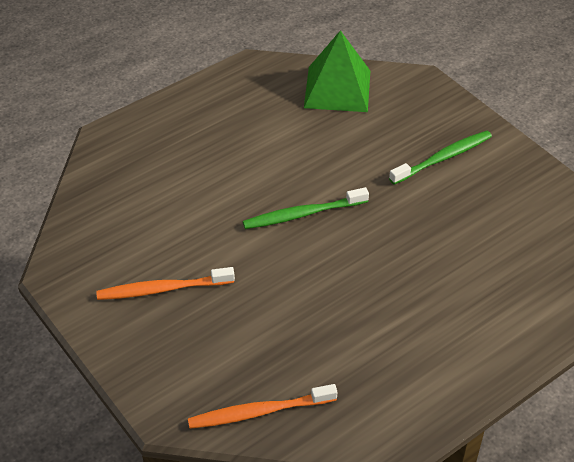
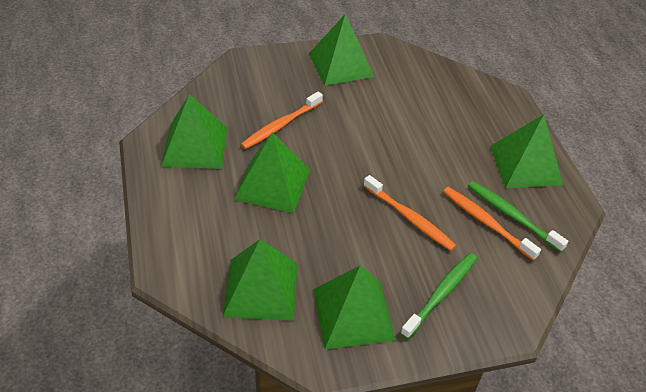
green pyramid: [304,30,370,112] = 1 -> [161,94,227,169] [223,239,298,321] [234,132,310,213] [309,14,374,86] [313,265,396,349] [490,114,563,188] = 6
orange toothbrush: [96,267,235,300] [188,384,337,429] = 2 -> [240,91,323,149] [364,175,457,251] [443,187,541,261] = 3

